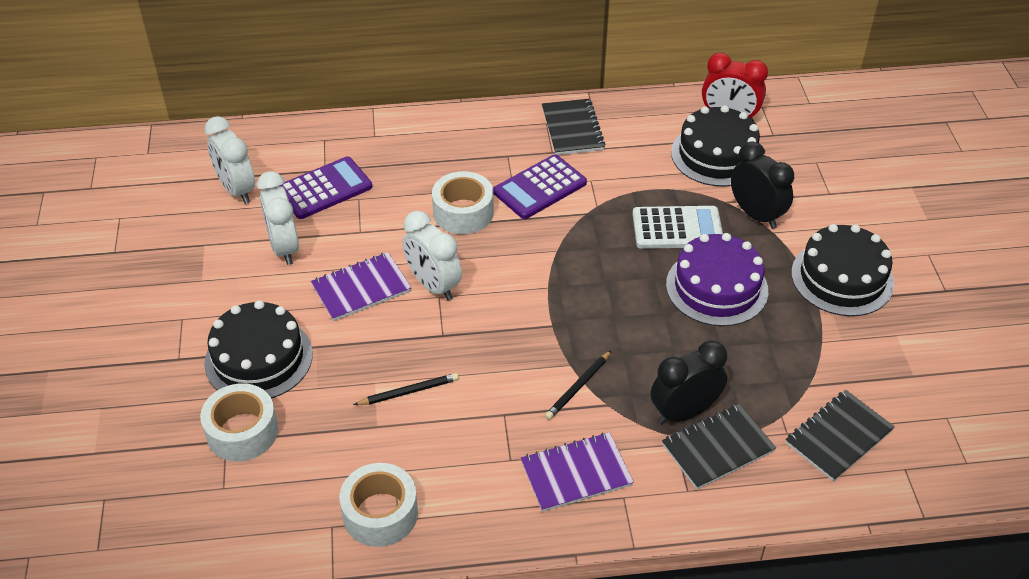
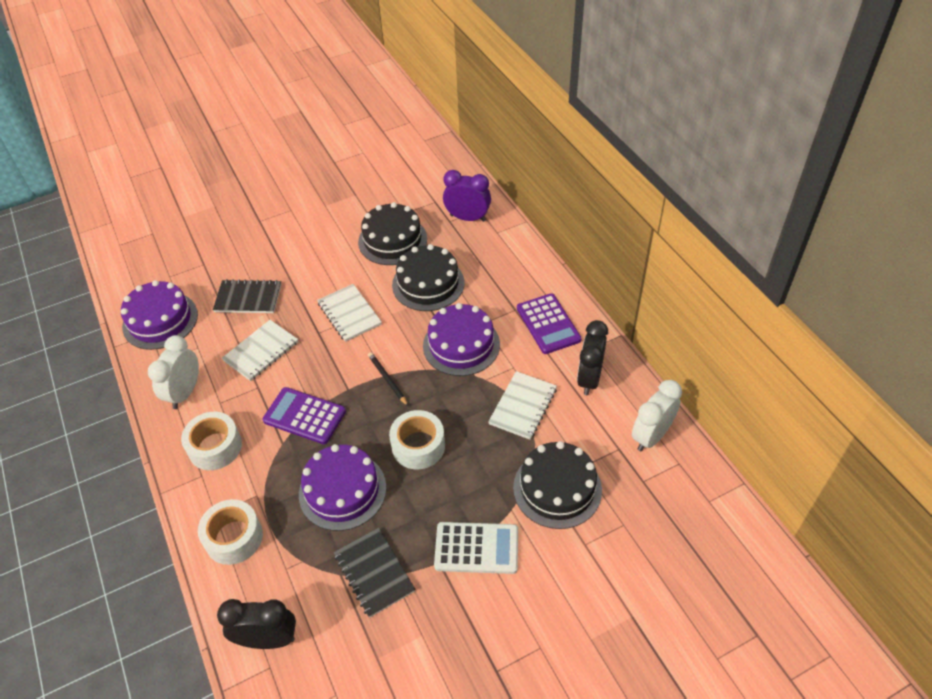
black notebook: [542,99,606,155] [662,404,776,490] [785,390,895,482] = 3 -> [213,279,281,313] [334,528,415,618] = 2
black pencil: [353,373,459,405] [545,350,612,420] = 2 -> [368,352,408,406] = 1
purple cake: [666,233,768,326] = 1 -> [121,280,198,350] [299,444,386,531] [423,303,500,376] = 3
purple clock: none = 0 -> [443,170,491,222] = 1
purple notebook: [311,252,412,321] [521,432,634,512] = 2 -> none = 0
red clock: [702,53,768,121] = 1 -> none = 0
white clock: [205,116,255,204] [257,171,299,265] [402,211,462,301] = 3 -> [148,335,199,409] [632,380,682,451] = 2
white notebook: none = 0 -> [222,320,298,381] [317,284,382,342] [488,371,557,440] = 3

